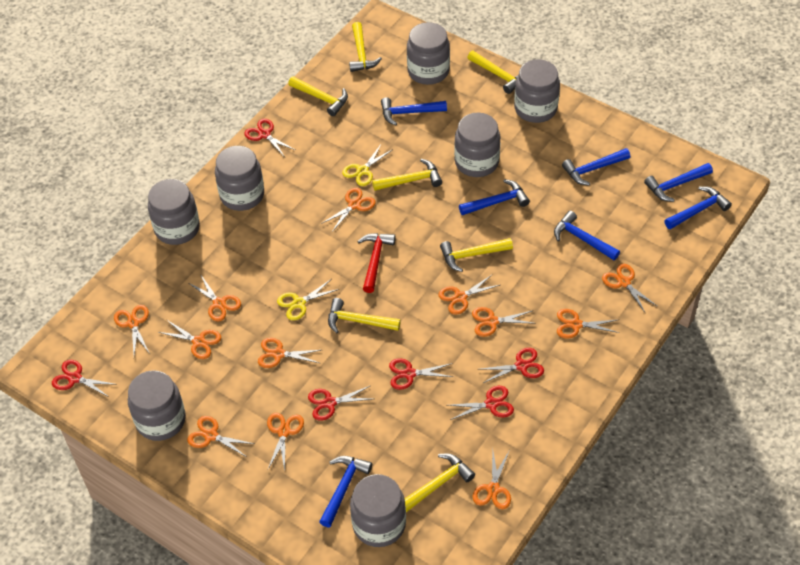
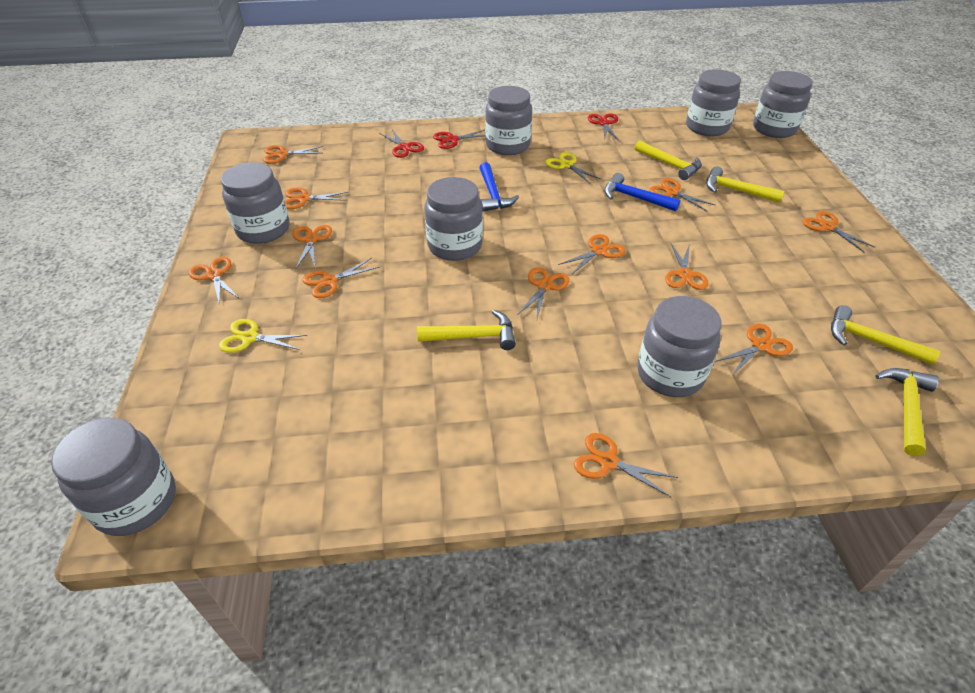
blue hammer: [319,456,372,527] [381,97,447,125] [459,179,530,215] [554,211,620,260] [562,148,630,186] [644,163,713,202] [664,186,732,229] = 7 -> [479,162,519,212] [604,173,680,211] = 2
red hammer: [357,233,396,293] = 1 -> none = 0
red scissors: [52,360,117,397] [244,119,295,157] [308,386,371,421] [389,358,453,390] [448,386,514,420] [481,348,544,383] = 6 -> [379,129,424,158] [433,130,486,149] [588,114,619,141] = 3
yellow hammer: [288,76,348,116] [328,298,401,333] [349,22,382,72] [372,159,442,191] [405,454,475,512] [440,238,513,272] [467,51,518,94] = 7 -> [417,310,516,350] [635,140,702,180] [706,166,785,203] [831,305,940,365] [875,368,939,456] = 5

